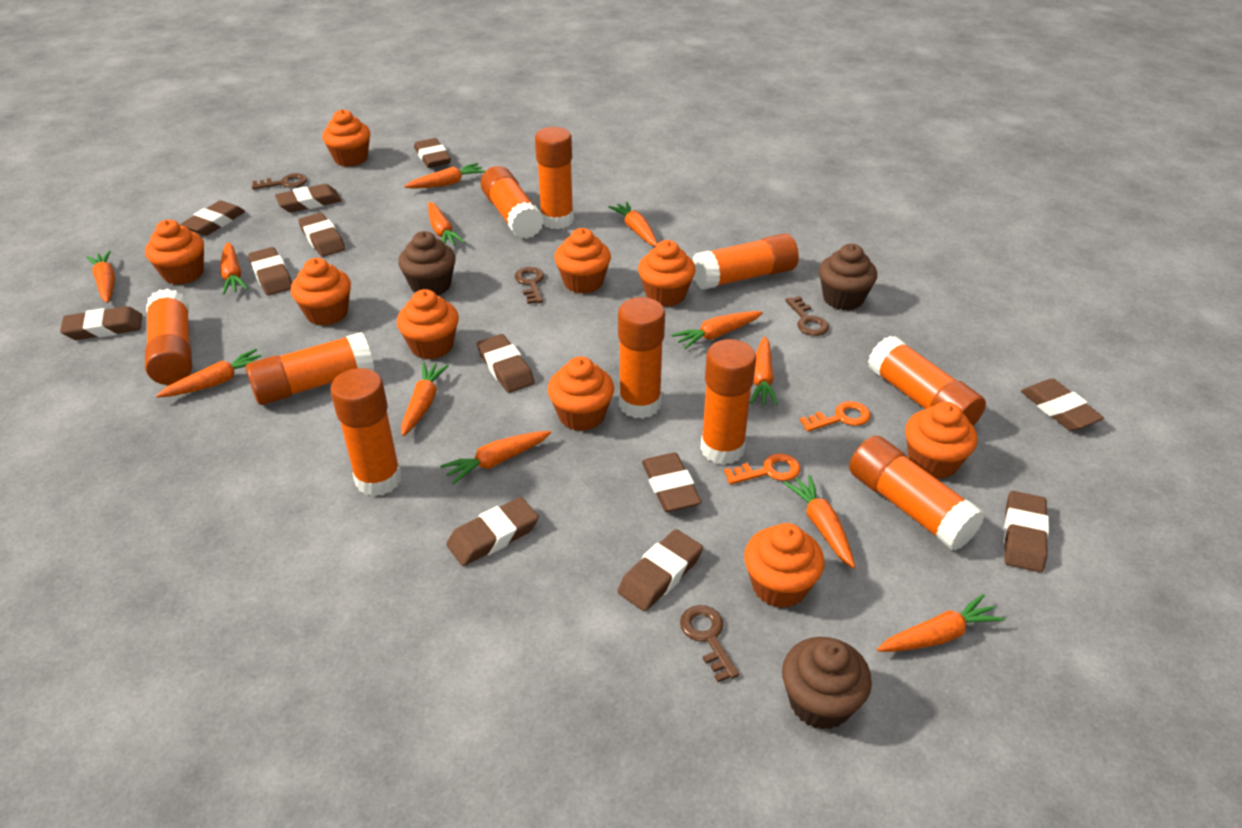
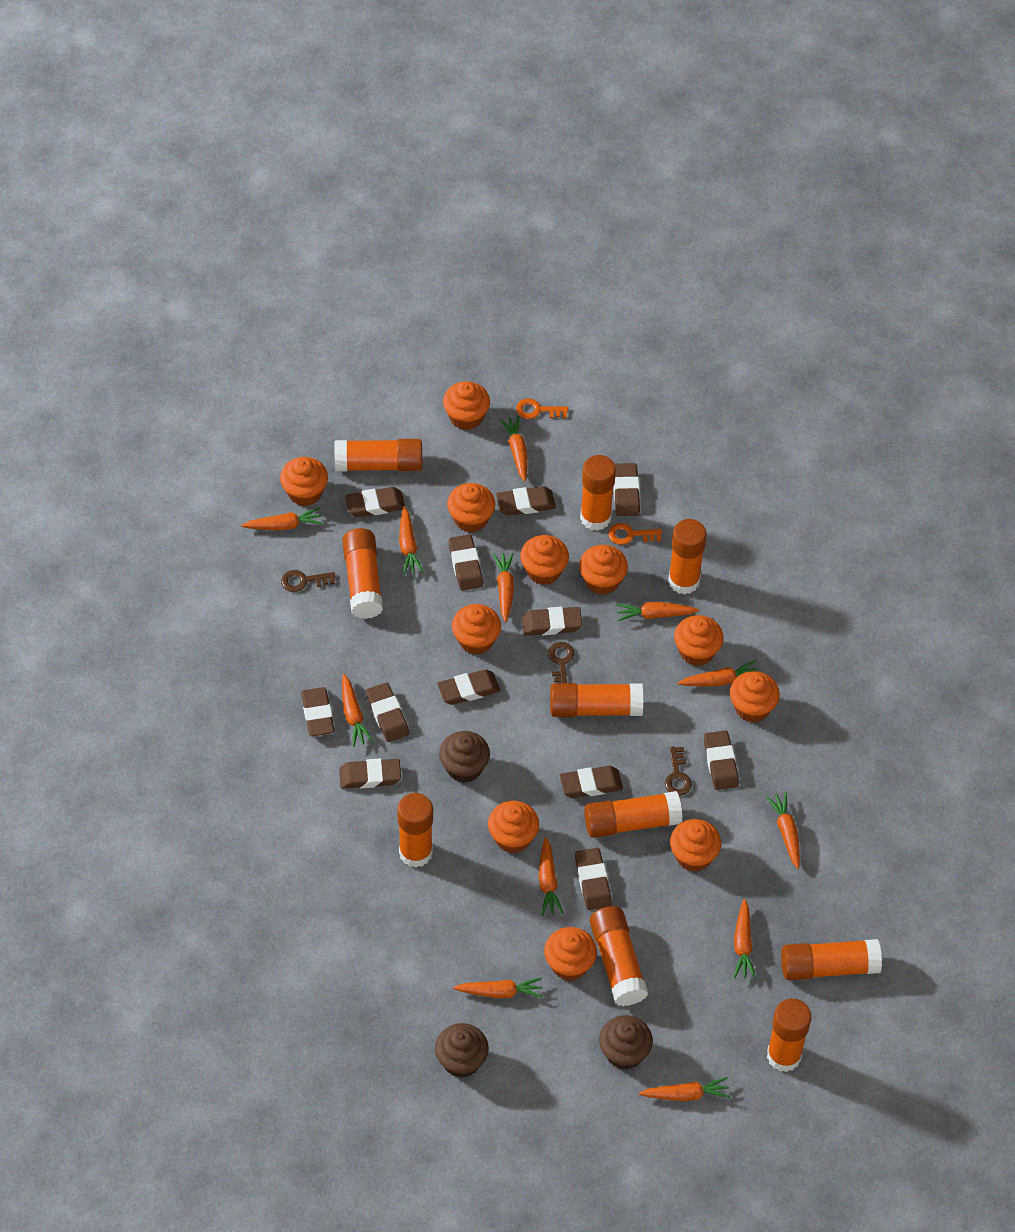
brown key: [252,173,307,190] [515,267,544,304] [680,605,739,682] [785,296,829,336] = 4 -> [281,570,335,592] [548,642,575,683] [665,746,692,796] = 3
orange cupcake: [145,220,204,285] [291,258,351,326] [322,109,370,167] [397,289,459,359] [548,357,614,431] [554,228,611,294] [638,240,696,307] [744,523,825,608] [905,402,977,479] = 9 -> [280,457,328,506] [443,381,490,430] [447,483,495,533] [452,604,501,655] [488,801,539,853] [520,535,569,585] [544,927,597,981] [579,545,628,595] [670,819,721,872] [674,615,724,666] [730,671,780,722] = 11

